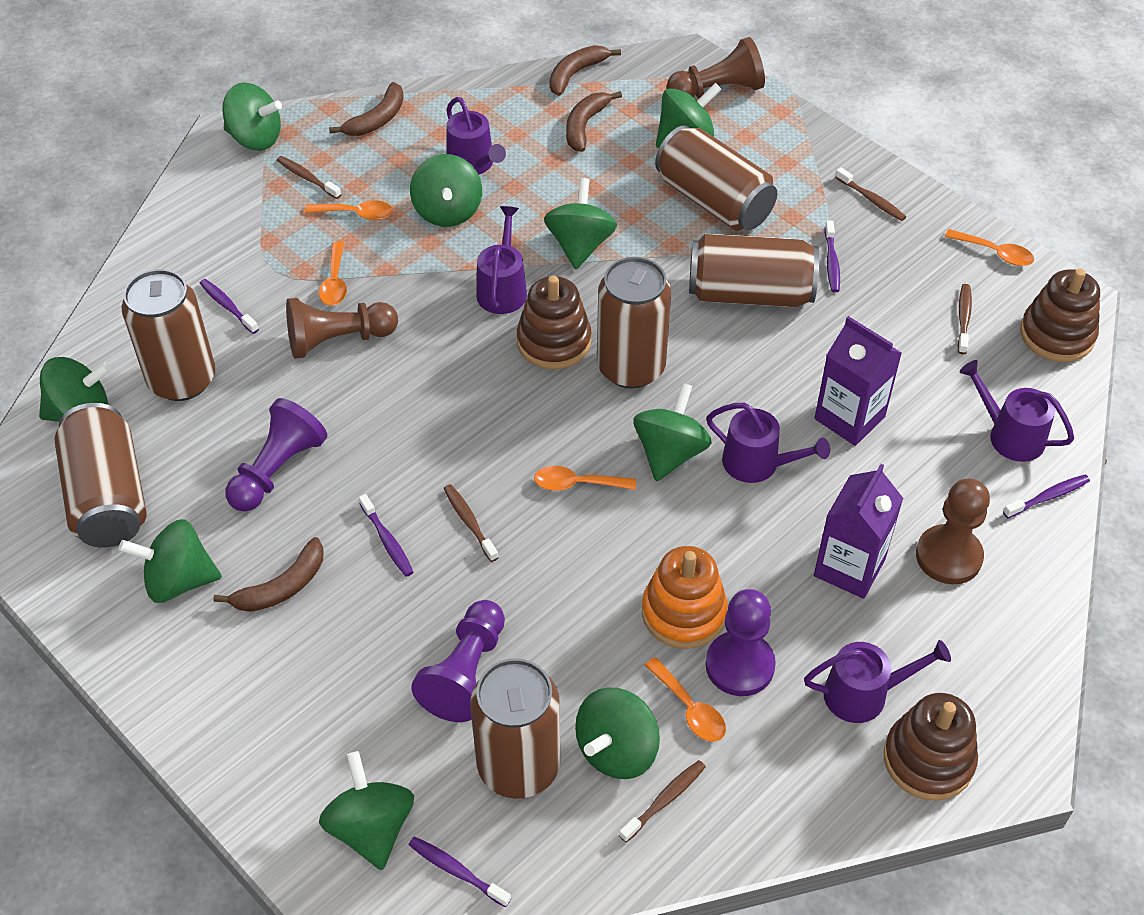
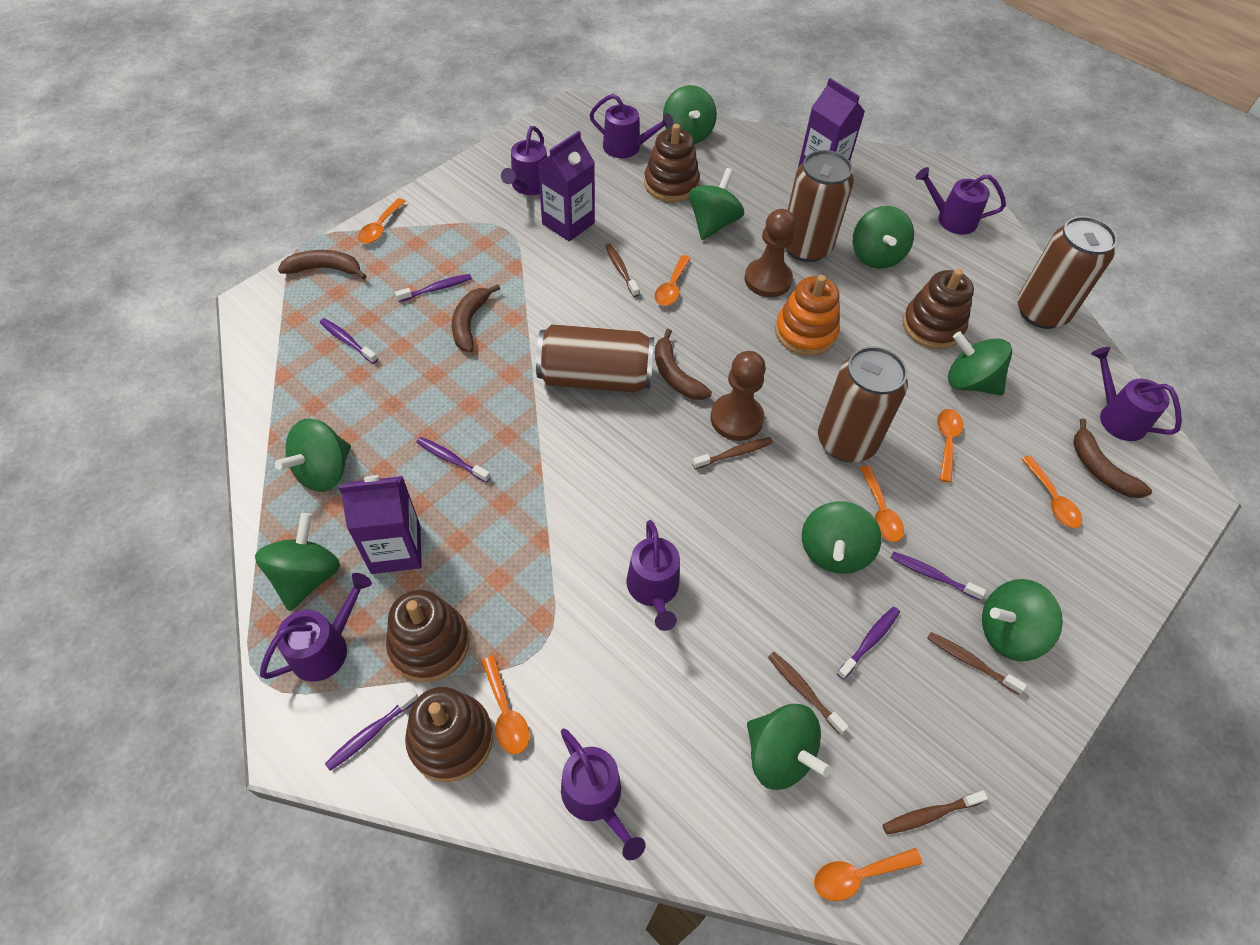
brown can: [55,403,146,548] [122,269,215,401] [470,658,560,799] [597,257,671,388] [655,125,777,231] [689,234,819,307] = 6 -> [536,324,654,393] [786,150,854,262] [818,346,908,462] [1017,216,1117,329] = 4
brown pawn: [286,298,398,359] [667,37,765,98] [916,479,990,584] = 3 -> [710,351,766,441] [744,209,796,297] = 2
brown stacking toy: [517,275,591,369] [884,693,978,801] [1020,268,1100,362] = 3 -> [386,590,469,682] [405,687,493,782] [644,124,700,202] [902,269,974,349] = 4
orange spoon: [305,201,393,220] [319,241,347,306] [534,466,636,491] [645,657,726,742] [945,229,1034,266] = 5 -> [358,198,406,244] [481,656,530,754] [655,255,691,306] [814,848,922,901] [860,465,904,542] [937,409,963,483] [1021,455,1082,528] = 7
purple carton: [814,464,903,599] [815,316,902,446] = 2 -> [339,475,421,574] [538,131,595,242] [798,78,865,168] = 3
purple pawn: [225,398,327,512] [411,600,505,722] [705,589,776,696] = 3 -> none = 0
purple toothbrush: [200,279,259,334] [359,494,413,577] [409,837,511,907] [825,221,840,292] [1003,474,1090,518] = 5 -> [320,318,378,364] [325,689,418,771] [395,274,472,302] [416,437,491,483] [837,607,900,679] [891,551,986,600] = 6
purple watering can: [446,97,506,175] [476,206,527,314] [706,403,830,483] [804,640,951,723] [960,360,1074,462] = 5 -> [260,573,372,682] [501,126,547,195] [561,729,646,860] [589,94,674,158] [627,520,680,631] [915,167,1006,235] [1091,347,1182,441] = 7

